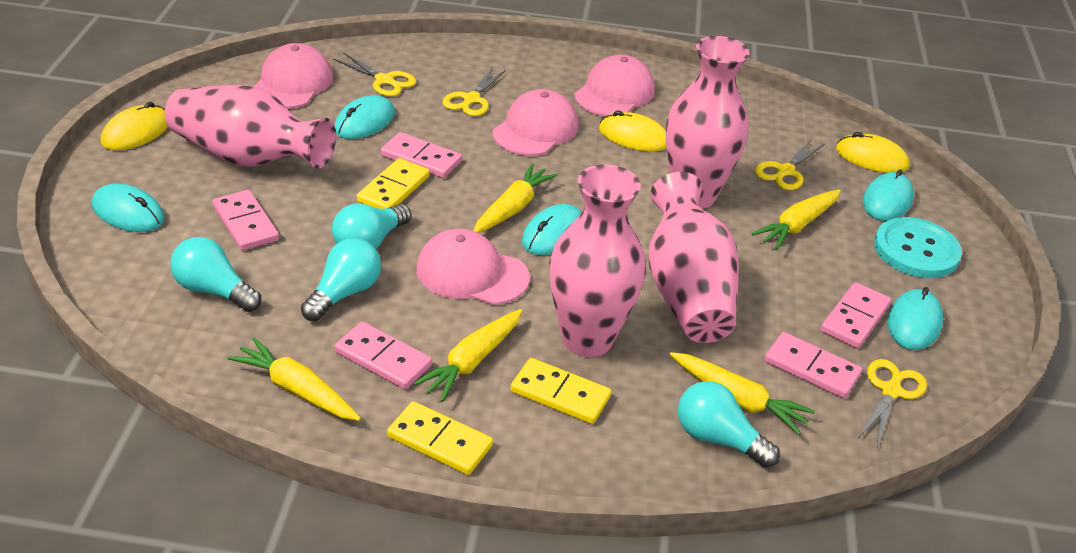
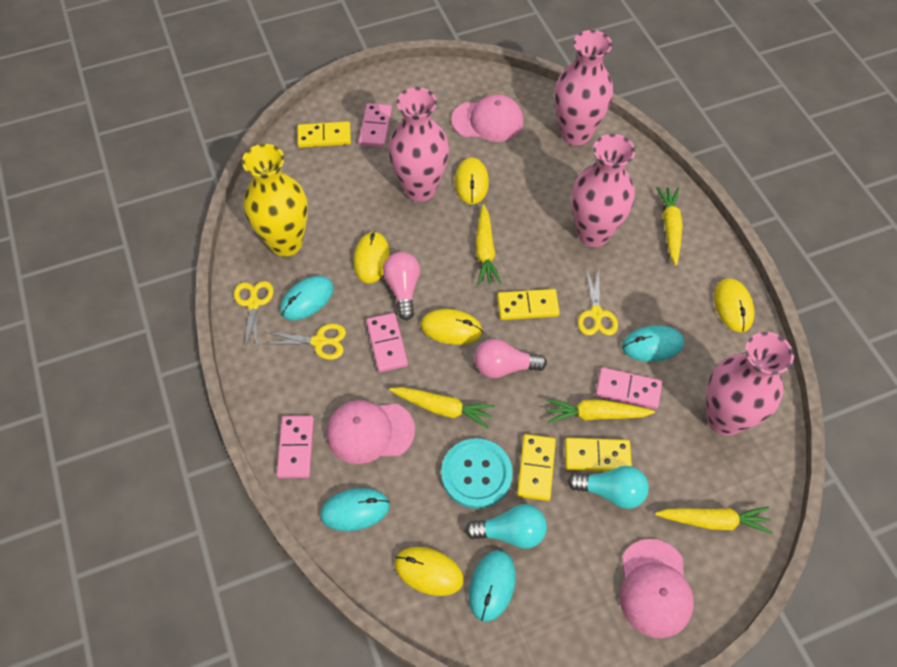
pink cap: [254,43,333,109] [416,229,530,305] [493,89,579,156] [574,55,655,116] = 4 -> [326,400,415,464] [451,94,523,142] [620,539,694,638] = 3
pink domino: [213,190,279,251] [334,322,432,389] [381,132,462,178] [764,332,862,398] [821,282,891,348] = 5 -> [277,416,314,478] [359,103,392,148] [366,313,408,372] [596,367,662,409] = 4
pink light bulb: none = 0 -> [383,252,420,320] [475,339,547,378] = 2
turquoise light bulb: [170,237,261,312] [301,238,381,321] [332,203,411,249] [678,381,780,468] = 4 -> [465,504,547,549] [567,466,649,509] = 2
turquoise mouse: [92,183,165,232] [334,95,395,139] [522,204,582,255] [863,169,914,221] [888,287,943,350] = 5 -> [280,276,334,320] [320,488,390,531] [469,550,516,622] [622,325,684,362] = 4
yellow domino: [357,158,430,209] [387,401,493,475] [510,358,611,424] = 3 -> [297,121,351,148] [497,289,560,320] [517,434,556,501] [565,438,632,471] = 4
yellow mouse: [101,102,168,150] [599,111,666,152] [836,132,909,173] = 3 -> [353,231,390,283] [394,547,464,596] [421,309,483,345] [455,157,489,204] [714,278,755,332] = 5
yellow scissors: [333,52,416,96] [443,67,506,116] [755,139,824,190] [859,359,927,447] = 4 -> [234,281,274,349] [264,324,346,360] [578,268,618,335] = 3
yellow vase: none = 0 -> [242,144,308,257] = 1

